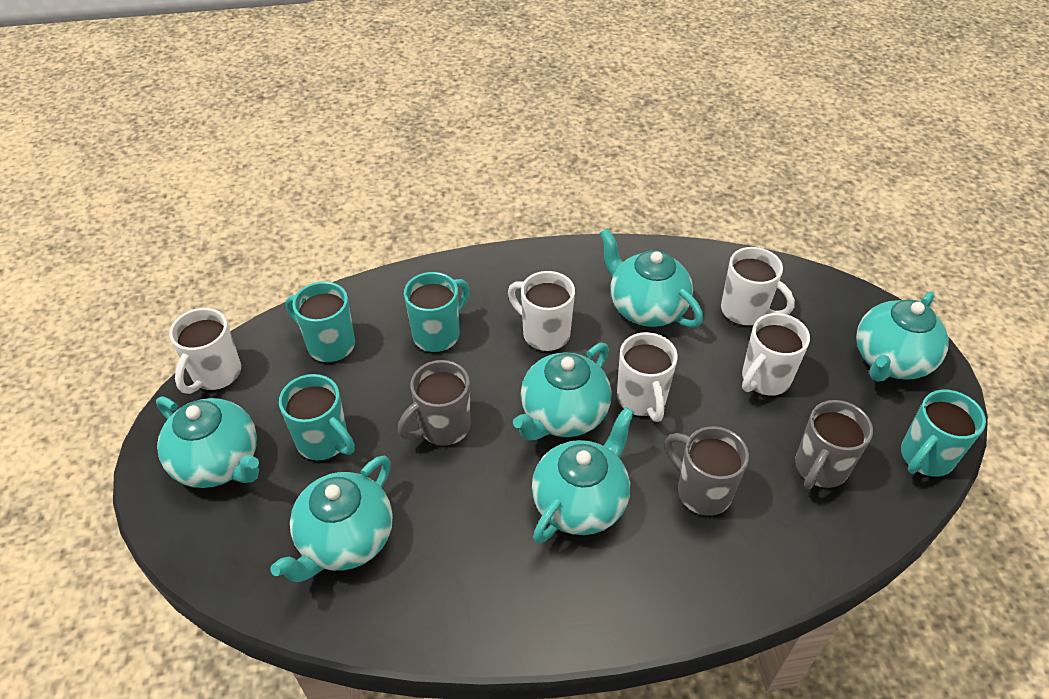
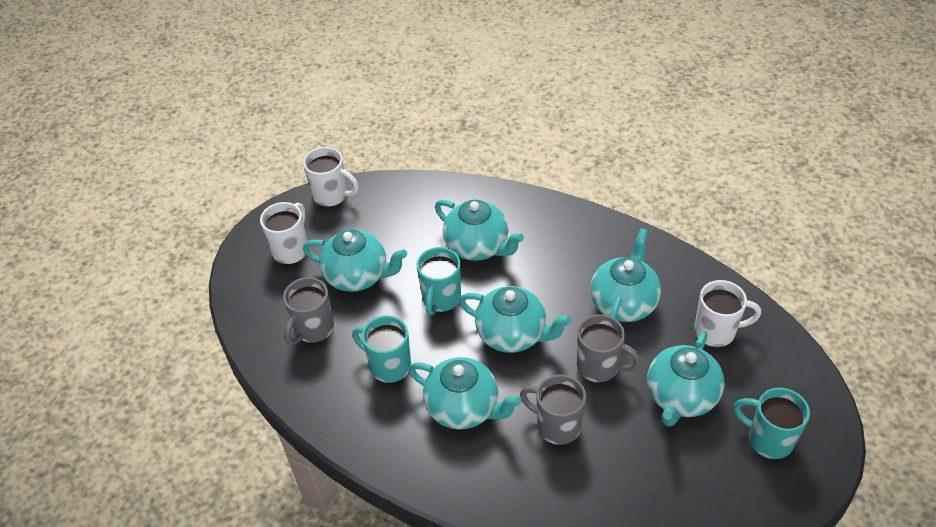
turquoise mug: [279,374,355,460] [285,281,355,362] [404,272,470,352] [901,390,986,477] = 4 -> [352,315,411,383] [417,247,461,315] [734,388,810,459] = 3
white mug: [169,308,241,394] [508,271,575,351] [617,332,678,422] [721,247,795,326] [742,313,810,396] = 5 -> [260,202,307,264] [303,147,359,207] [694,280,761,347] = 3

